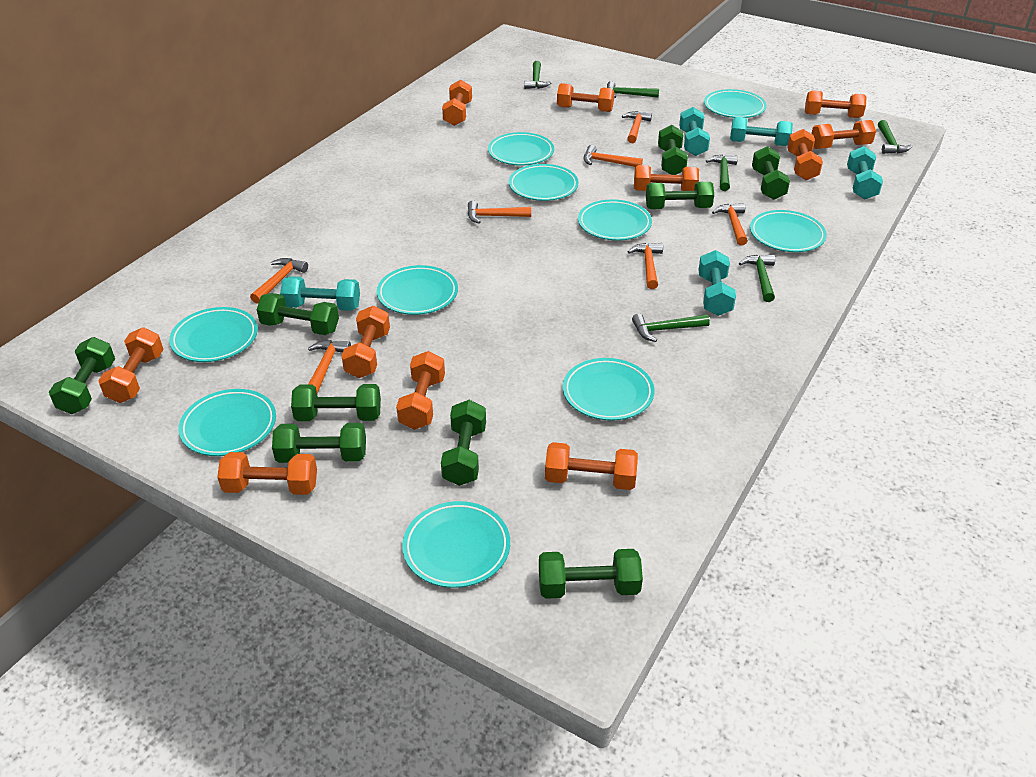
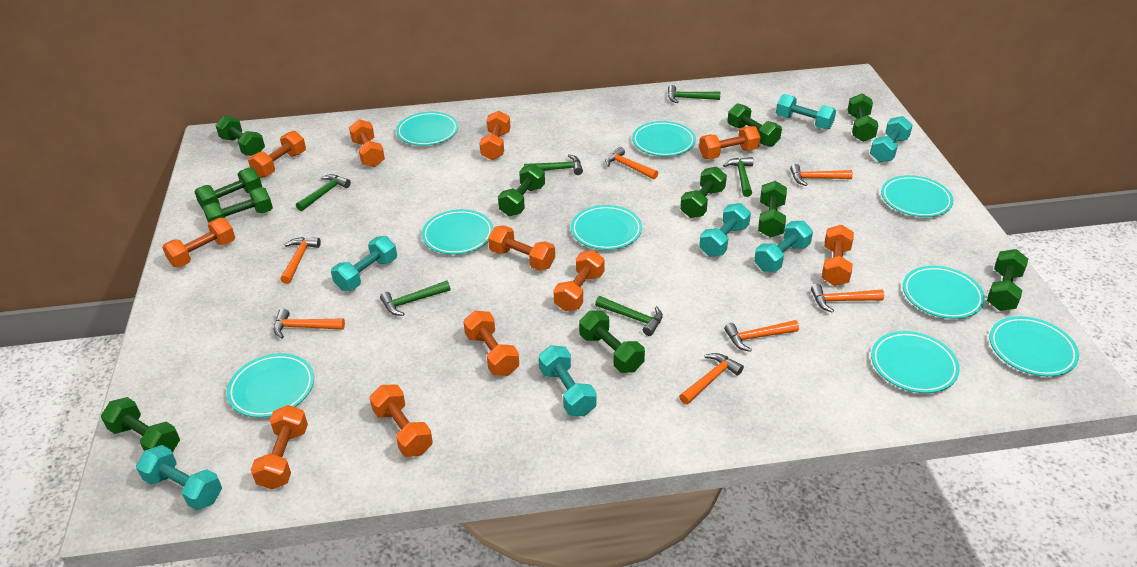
green dumbbell: [49,337,115,414] [257,293,339,335] [272,423,366,463] [291,384,381,421] [441,400,486,486] [539,549,643,599] [646,182,714,209] [658,125,688,175] [752,146,790,200] = 9 -> [101,397,180,453] [194,167,262,211] [203,187,273,223] [215,116,265,156] [498,164,545,216] [579,311,645,373] [680,167,727,218] [727,103,782,147] [758,181,787,238] [848,93,878,142] [987,249,1028,311] = 11
turquoise dumbbell: [280,276,360,311] [679,107,710,156] [698,250,736,316] [730,117,793,146] [847,146,883,200] = 5 -> [136,445,222,510] [331,236,397,291] [539,345,596,416] [699,203,751,257] [754,221,813,272] [776,94,836,130] [870,116,913,162] = 7
turquoise plate: [169,307,258,362] [178,389,276,456] [377,265,458,315] [402,501,510,588] [488,132,554,166] [509,164,579,201] [563,358,655,421] [578,199,652,241] [704,89,767,118] [750,210,827,252] = 10 -> [227,353,314,418] [396,112,458,146] [422,209,493,255] [571,205,642,250] [632,121,696,156] [871,331,960,393] [881,175,954,217] [903,266,985,319] [989,316,1079,377] = 9

